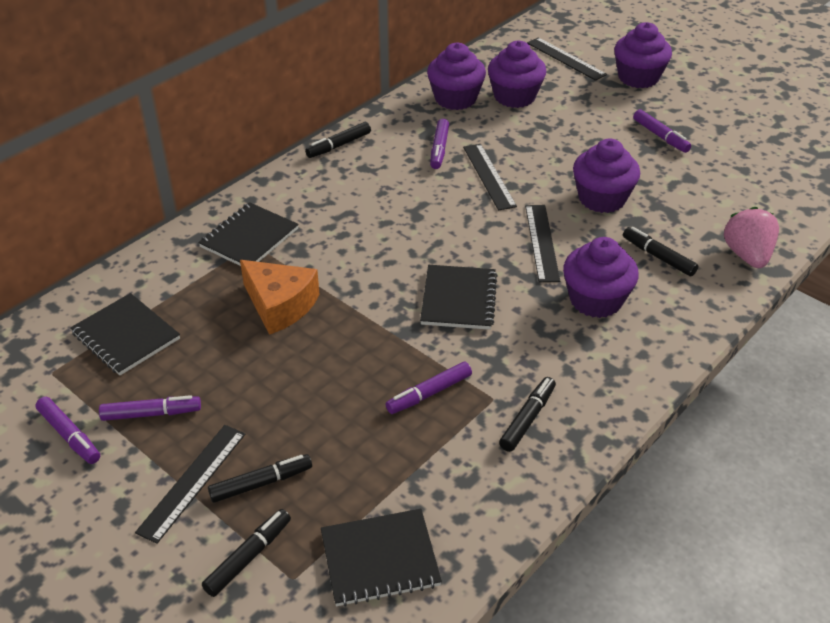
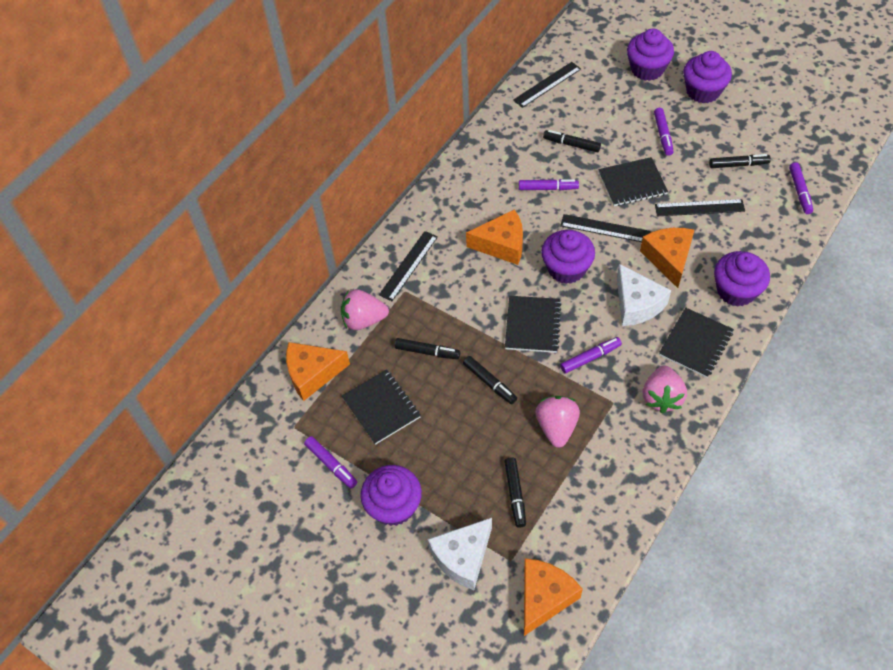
orange cheese: [240,260,319,335] = 1 -> [286,342,350,401] [466,209,523,265] [524,558,583,636] [640,228,694,288] = 4
pink strawberry: [724,207,779,268] = 1 -> [341,289,389,330] [535,396,580,448] [643,365,687,413] = 3
white cheese: none = 0 -> [428,518,492,590] [617,264,671,326] = 2

